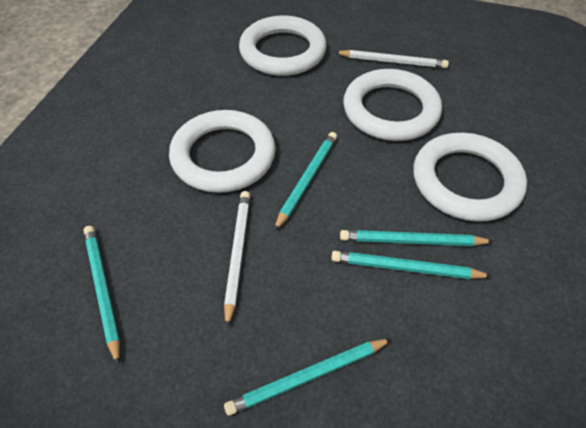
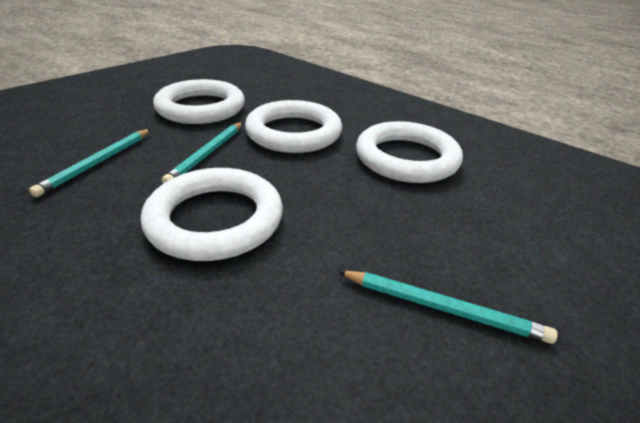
turquoise pencil: [84,226,120,366] [224,338,392,416] [274,132,337,231] [331,251,492,279] [340,230,494,246] = 5 -> [29,129,151,197] [162,122,243,184] [338,271,558,344] = 3
white pencil: [224,191,250,328] [335,50,449,68] = 2 -> none = 0

